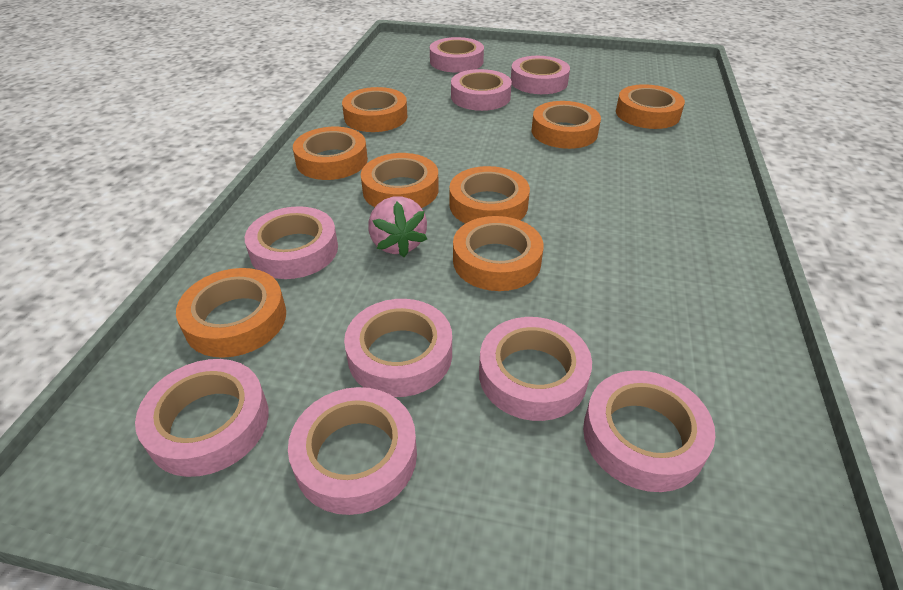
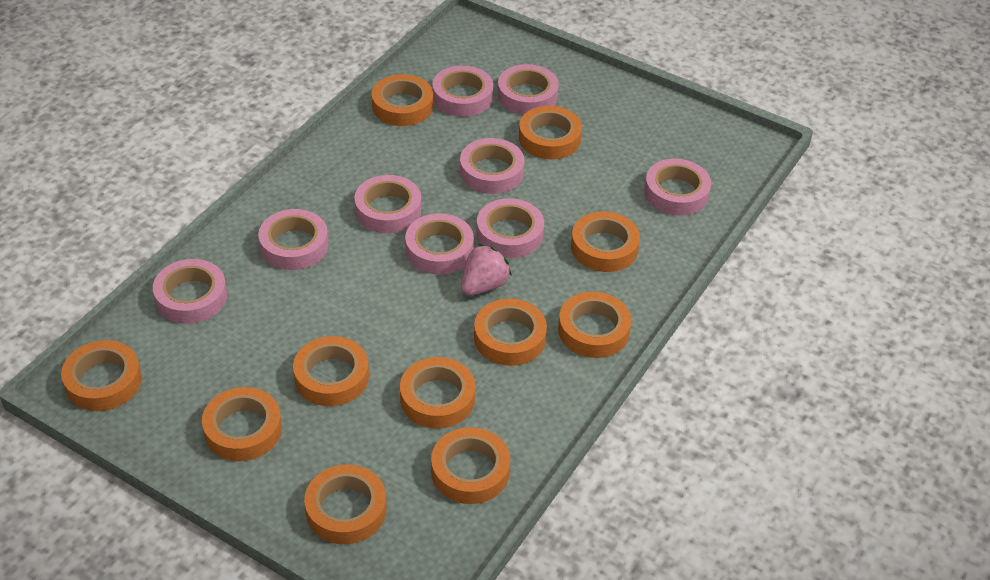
orange tape: [176,268,286,358] [293,127,368,180] [342,87,408,132] [361,153,439,208] [449,166,530,224] [453,216,544,291] [532,101,601,149] [616,84,685,129] = 8 -> [61,340,142,411] [202,387,282,461] [293,336,369,406] [304,464,386,544] [372,74,433,126] [400,357,475,428] [431,427,510,504] [474,299,547,366] [519,106,582,159] [558,292,631,358] [571,211,640,272] = 11

